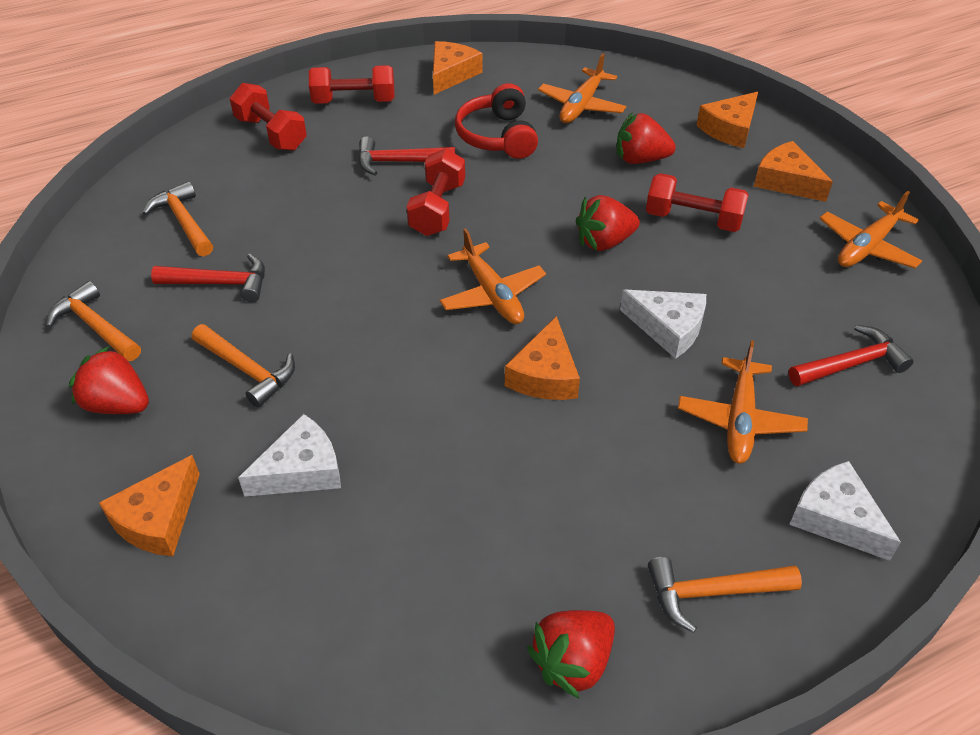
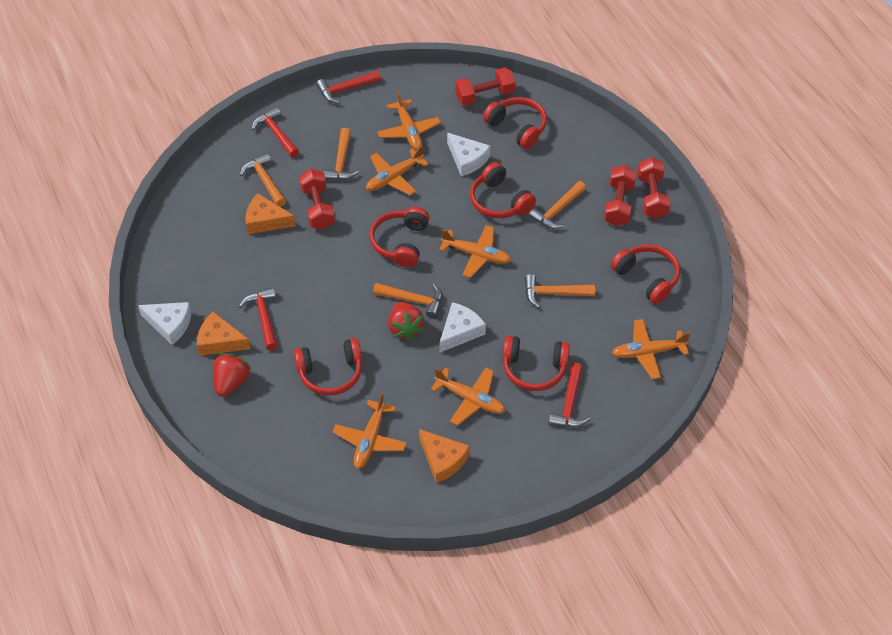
orange cheese: [99,455,200,556] [433,41,483,95] [505,316,580,400] [697,92,758,148] [754,141,833,202] = 5 -> [197,312,251,356] [246,193,296,234] [419,429,469,483] = 3
orange hammer: [46,281,141,361] [143,181,213,256] [192,324,295,408] [648,557,802,633] = 4 -> [240,153,286,207] [323,128,359,180] [373,283,443,318] [525,274,595,308] [528,181,586,229] = 5
orange plane: [440,228,546,324] [538,53,626,123] [678,340,808,464] [819,191,922,268] = 4 -> [333,392,407,469] [366,145,429,195] [377,91,441,150] [431,368,505,425] [439,225,511,278] [612,319,690,379] = 6
red hammer: [151,254,265,302] [358,137,455,175] [789,325,914,386] = 3 -> [239,287,278,350] [252,107,299,158] [316,71,381,104] [549,363,590,427] = 4
red headphones: [455,83,538,159] = 1 -> [294,338,362,395] [369,207,429,268] [470,162,536,218] [483,97,547,149] [503,335,570,391] [611,244,680,304] = 6
red strawberry: [69,346,149,414] [527,610,615,698] [576,195,640,251] [617,112,676,164] = 4 -> [213,353,252,397] [388,302,425,341] = 2

